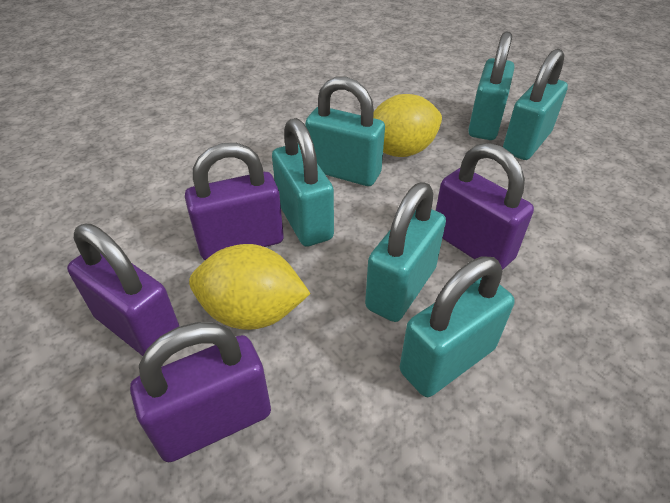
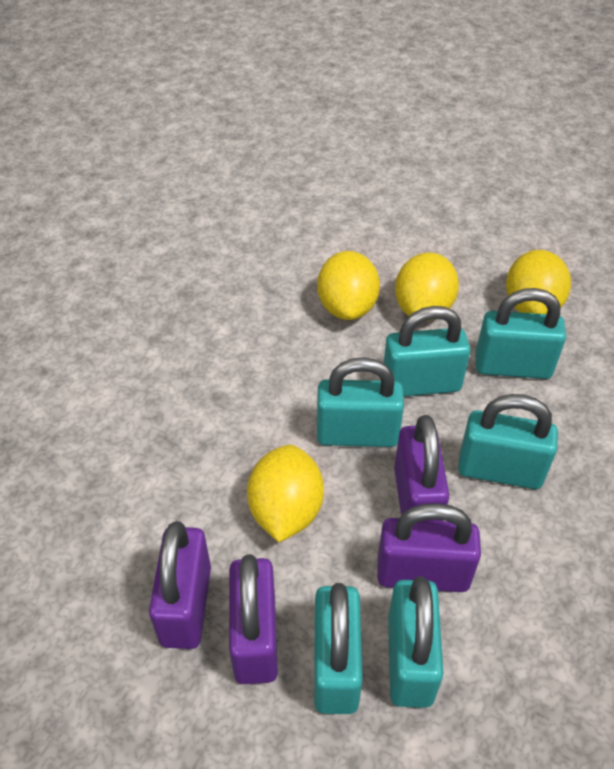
yellow lemon: [189,244,311,330] [373,94,442,157] = 2 -> [247,445,324,542] [317,251,380,320] [395,252,459,321] [506,250,571,314] = 4

